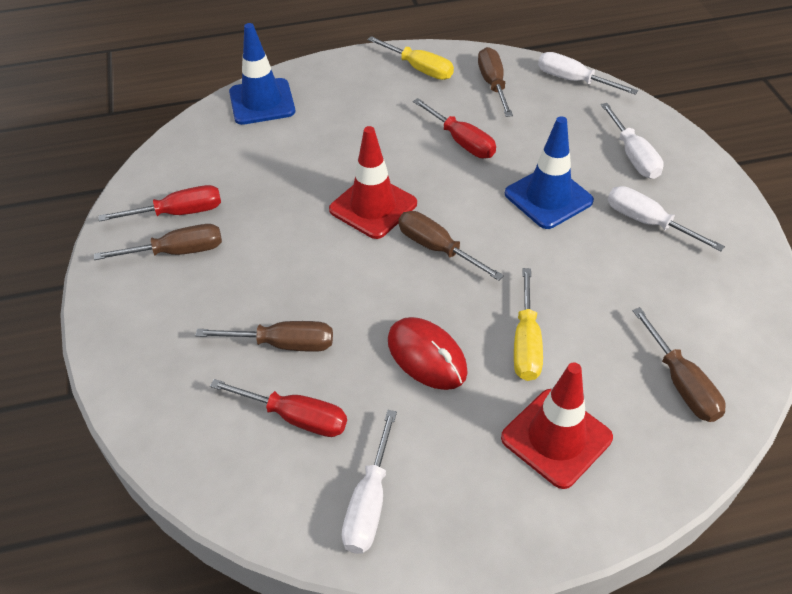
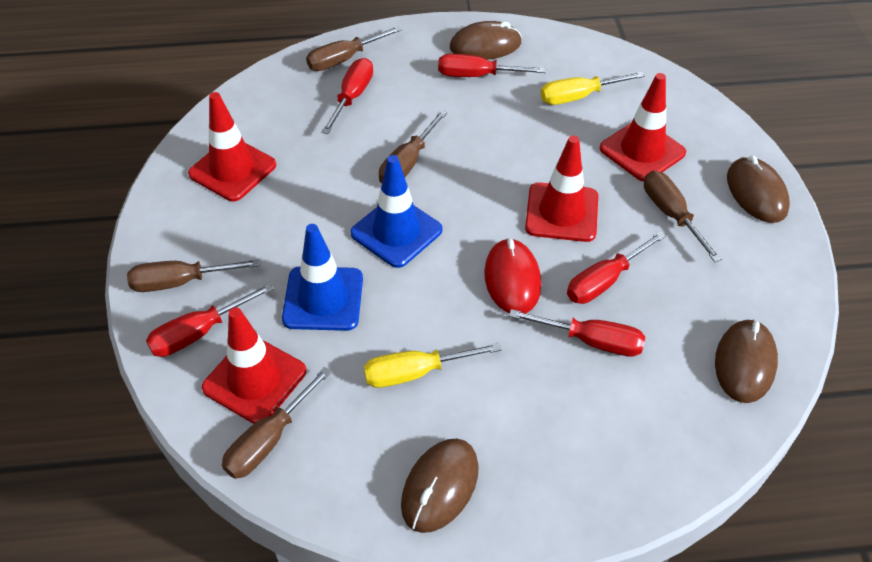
brown mouse: none = 0 -> [401,439,479,533] [450,21,522,60] [715,319,778,403] [727,156,790,223] = 4
red screwdriver: [99,185,221,222] [210,379,347,437] [413,98,496,158] = 3 -> [146,283,274,357] [321,58,373,134] [438,54,546,77] [509,309,645,357] [567,231,666,304] = 5
red traffic cone: [329,126,417,239] [501,362,613,489] = 2 -> [188,92,276,201] [202,307,306,424] [525,135,598,242] [600,73,686,182] = 4
white screwdriver: [342,410,397,554] [538,52,638,95] [601,103,664,179] [608,186,725,252] = 4 -> none = 0

